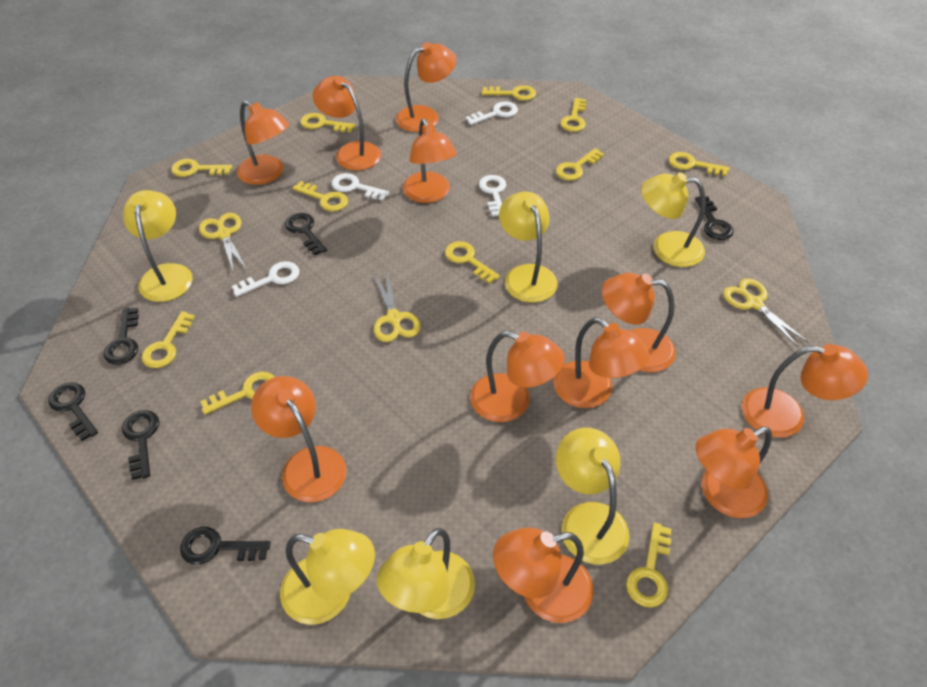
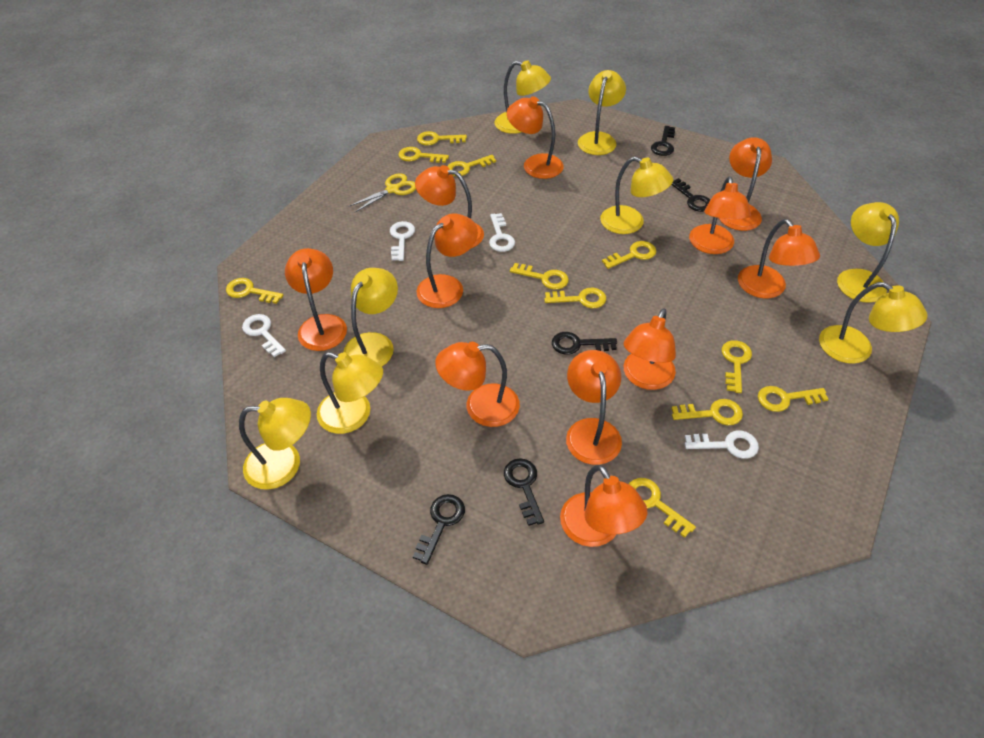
black key: [48,382,98,441] [103,308,139,364] [122,410,159,480] [180,527,271,564] [285,213,327,256] [695,196,734,240] = 6 -> [413,494,465,565] [504,458,544,526] [552,332,617,355] [651,126,675,156] [672,178,710,212] = 5
yellow lamp: [123,190,193,302] [280,529,375,625] [377,528,475,619] [499,191,557,303] [556,428,629,565] [641,172,706,267] = 6 -> [239,398,311,490] [317,352,383,434] [344,268,398,366] [495,60,551,134] [578,70,626,155] [600,157,673,234] [819,282,927,364] [837,202,899,303] = 8
yellow scissors: [199,213,247,273] [374,272,421,342] [723,278,808,347] = 3 -> [350,173,416,212] = 1

